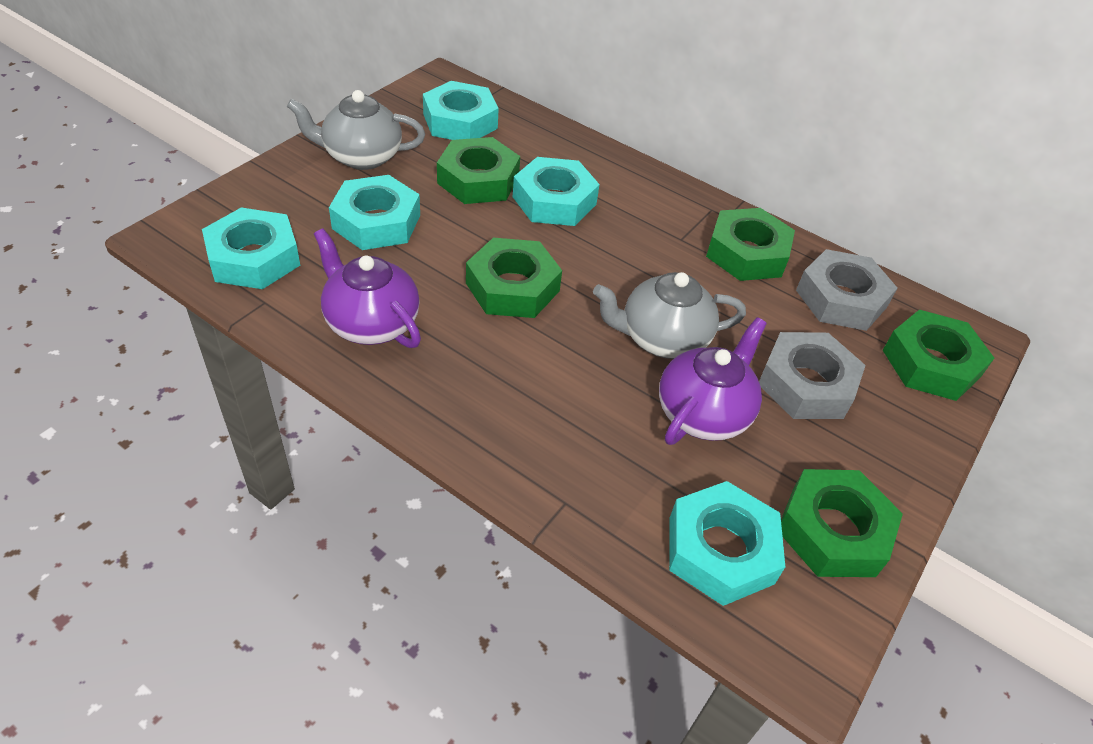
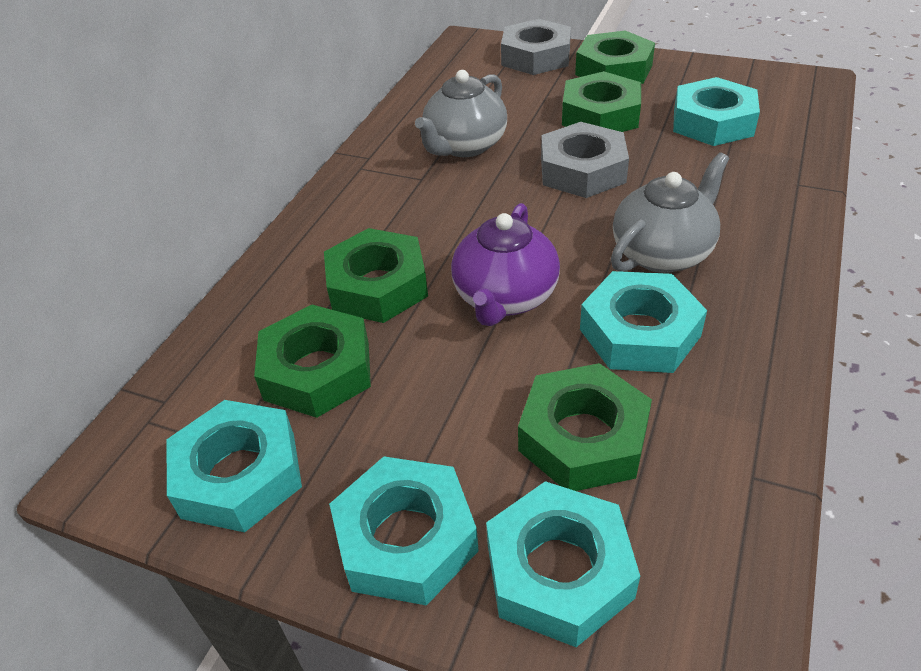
purple teapot: [314,228,421,348] [659,317,767,445] = 2 -> [451,203,560,326] = 1

